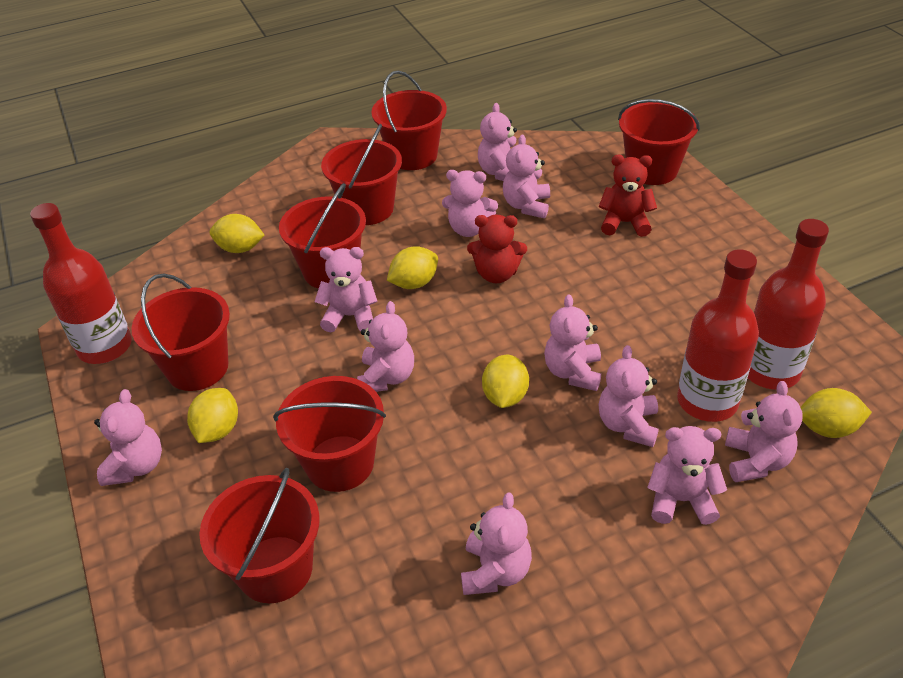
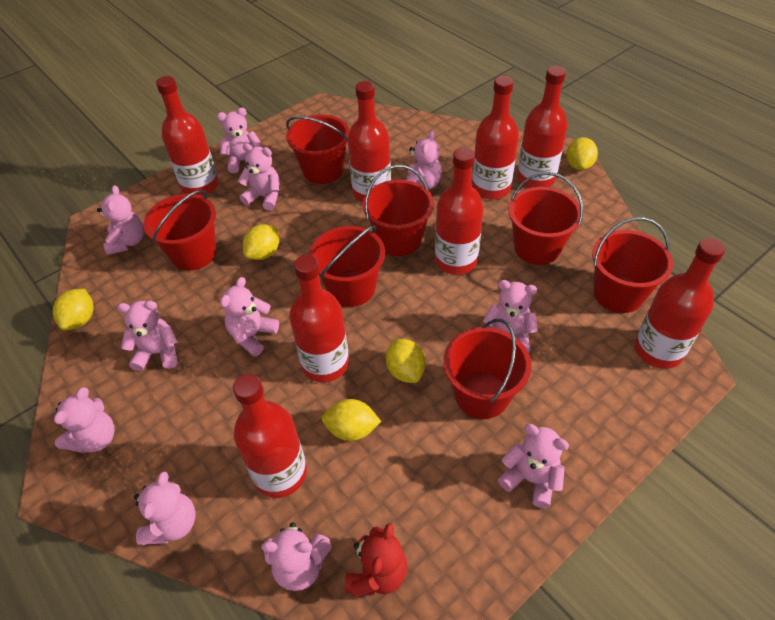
red bottle: [30,203,132,364] [677,249,759,422] [748,219,829,390] = 3 -> [156,76,219,196] [233,374,307,498] [289,255,349,382] [348,81,391,202] [435,148,484,275] [472,76,519,199] [517,66,568,188] [635,238,725,369] = 8
red teddy bear: [467,214,527,283] [599,155,657,237] = 2 -> [345,523,408,597] = 1

